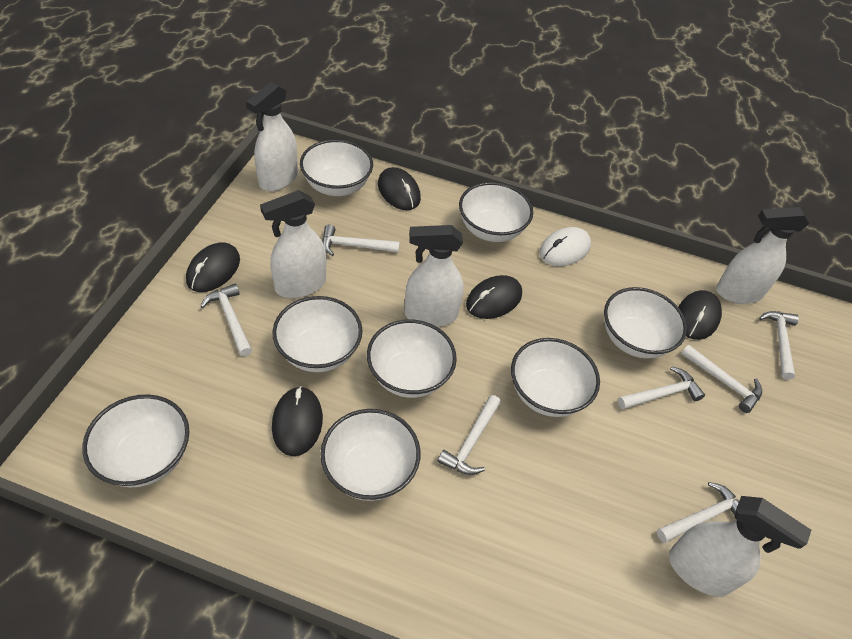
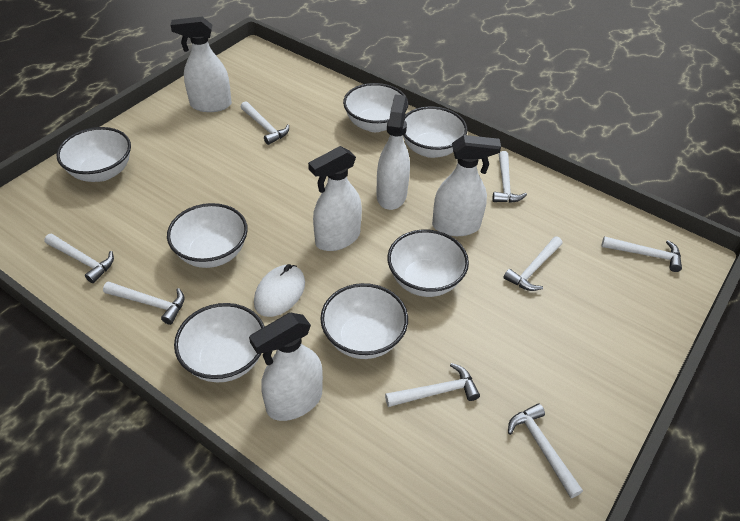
black mouse: [186,242,240,292] [272,386,323,456] [378,167,421,210] [466,275,522,319] [678,290,722,340] = 5 -> none = 0
white bowl: [82,394,189,487] [272,296,363,372] [300,139,373,196] [320,409,421,501] [367,319,457,398] [459,182,533,242] [511,338,600,417] [604,287,687,359] = 8 -> [56,127,131,182] [167,203,248,268] [174,303,265,382] [320,283,408,359] [343,83,408,132] [387,230,469,297] [403,106,468,158] = 7
white hammer: [201,283,252,356] [322,225,400,256] [437,395,501,475] [618,366,705,409] [657,482,739,543] [681,345,762,413] [759,311,799,380] = 7 -> [44,233,114,283] [103,281,185,325] [241,101,289,145] [385,363,480,407] [492,151,527,203] [503,237,562,291] [508,403,583,498] [601,236,682,272] = 8

